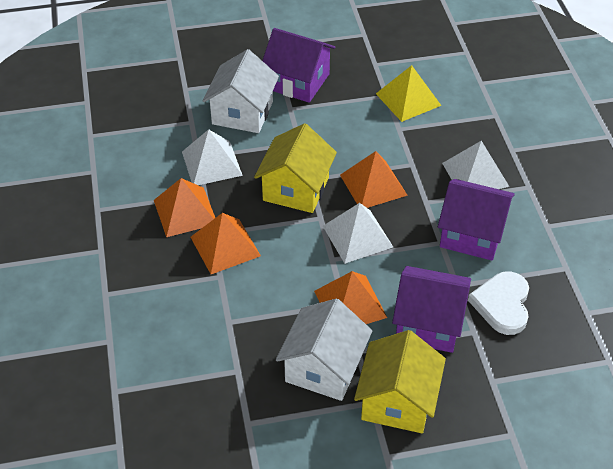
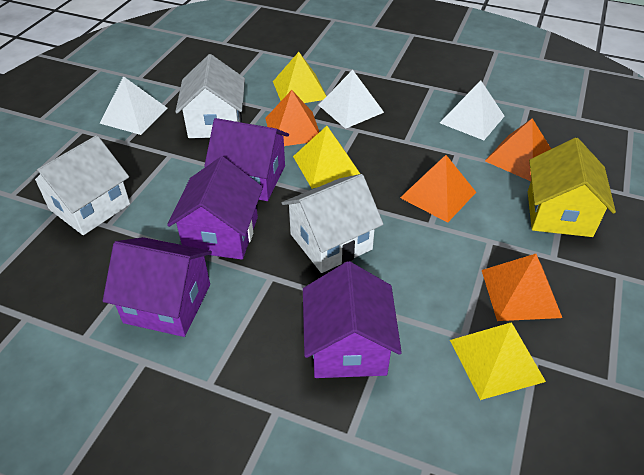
purple house: [262,28,335,103] [392,266,471,353] [438,179,515,261] = 3 -> [103,237,212,337] [167,156,263,260] [204,118,289,201] [303,261,402,378] = 4
white heart: [468,271,529,335] = 1 -> none = 0
white house: [203,49,279,133] [276,299,372,401] = 2 -> [28,135,130,235] [175,54,245,138] [282,174,383,273] = 3
yellow house: [254,123,337,213] [354,330,446,433] = 2 -> [528,138,616,237] = 1
yellow pyramid: [376,65,442,122] = 1 -> [273,52,326,103] [293,126,360,189] [450,322,546,400] = 3

